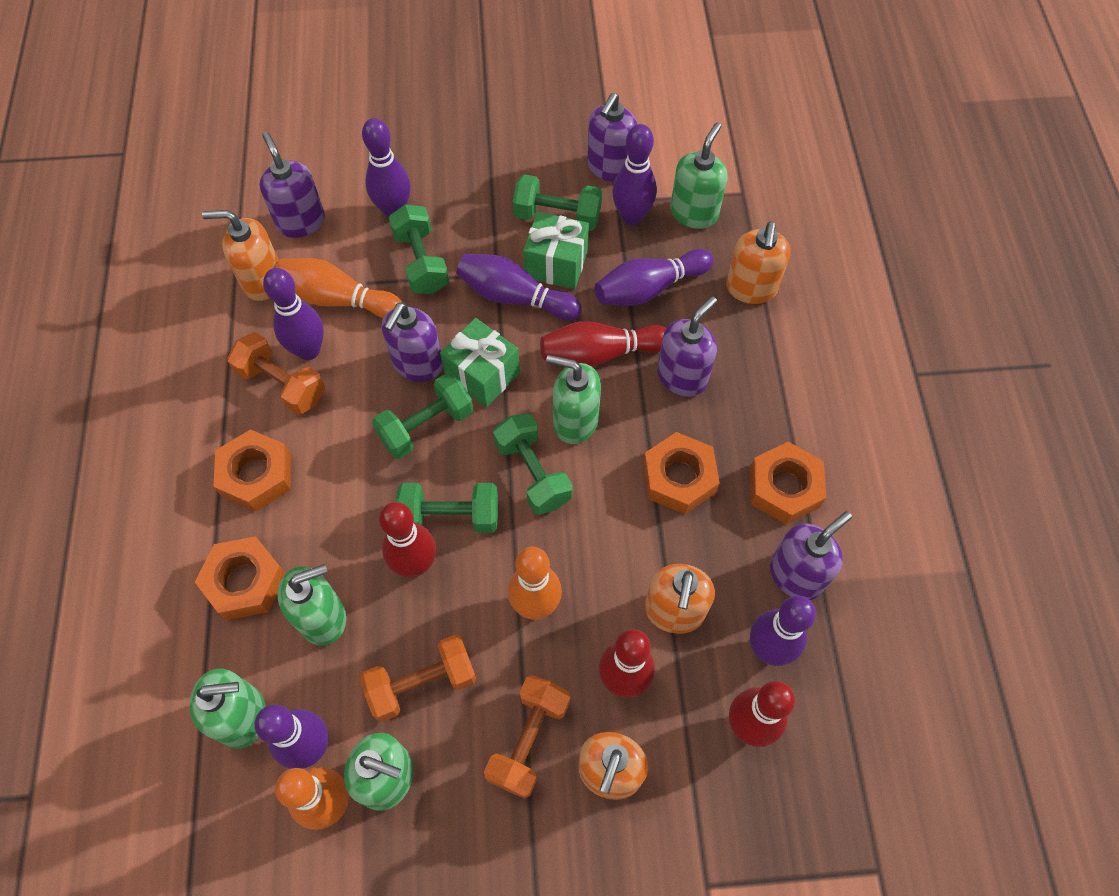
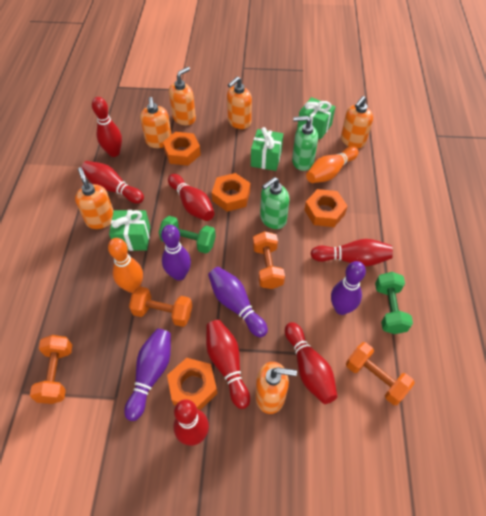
green dumbbell: [372,373,473,459] [389,204,449,294] [395,483,498,533] [493,413,573,515] [513,174,602,231] = 5 -> [159,216,216,253] [375,272,413,334] = 2
green gift: [440,318,520,408] [523,211,589,289] = 2 -> [109,210,150,251] [251,127,283,171] [297,97,335,139] = 3
green soap dispenser: [189,669,266,749] [277,564,346,646] [344,733,414,811] [546,355,601,444] [670,122,728,229] = 5 -> [260,177,289,229] [292,116,318,171] = 2
orange bowling pin: [275,767,349,830] [276,258,402,318] [508,547,562,620] = 3 -> [108,238,143,293] [306,146,359,183] = 2
orange dumbbell: [227,332,325,415] [360,635,477,722] [484,675,570,799] = 3 -> [30,335,72,404] [129,287,192,327] [253,231,285,289] [346,342,415,405] = 4
orange soap dispenser: [202,210,279,301] [578,732,648,800] [645,564,715,634] [726,221,791,304] = 4 -> [75,167,114,229] [140,97,172,148] [169,67,196,125] [227,77,252,129] [255,362,297,414] [341,96,373,148] = 6
purple bowling pin: [254,704,328,769] [263,268,324,360] [362,118,410,218] [456,254,582,320] [595,249,714,306] [612,124,657,225] [750,596,816,666] = 7 -> [124,328,171,421] [161,225,191,281] [208,267,268,337] [331,261,366,315] = 4
purple soap dispenser: [260,132,325,238] [382,302,443,382] [587,93,637,182] [657,296,717,397] [770,511,852,600] = 5 -> none = 0
red bowling pin: [379,502,436,577] [540,321,666,367] [599,629,655,698] [729,681,795,747] = 4 -> [81,161,144,204] [92,97,122,157] [168,174,215,221] [174,399,209,446] [206,320,250,409] [285,322,338,404] [311,239,393,266] = 7

